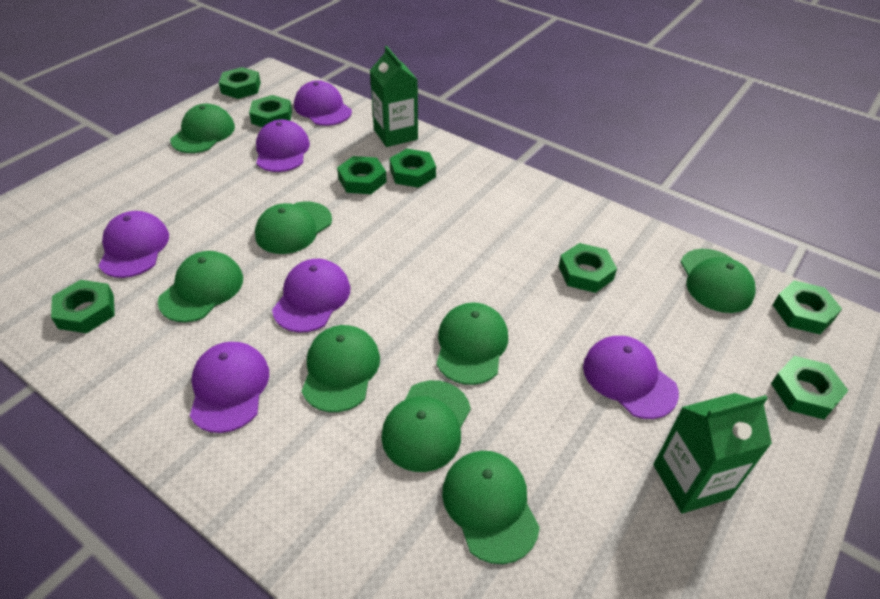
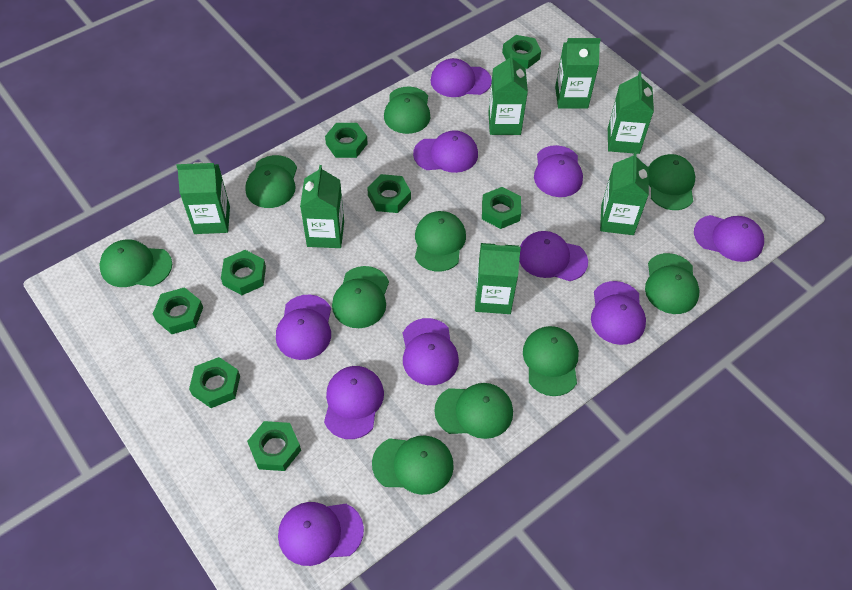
green cap: [158,251,243,322] [170,104,235,153] [255,201,332,254] [302,325,380,412] [381,380,471,472] [436,302,508,385] [442,451,540,564] [681,249,756,313] = 8 -> [99,240,172,287] [245,155,297,208] [332,266,389,328] [372,436,454,495] [384,87,431,134] [415,211,466,272] [434,383,513,439] [523,326,579,396] [645,253,700,314] [648,154,695,210] = 10
green carton: [370,46,418,147] [653,393,772,514] = 2 -> [176,162,230,234] [300,165,344,248] [475,242,521,314] [488,54,528,135] [555,38,601,108] [600,152,649,235] [608,71,654,154] = 7
purple cap: [99,211,169,278] [190,342,269,433] [256,119,310,172] [272,259,350,333] [294,80,352,126] [583,336,679,419] = 6 -> [276,295,331,360] [278,502,364,566] [324,366,384,439] [403,318,459,385] [413,130,478,173] [430,58,492,97] [519,231,588,281] [534,145,583,197] [591,281,646,345] [694,215,764,262] = 10

